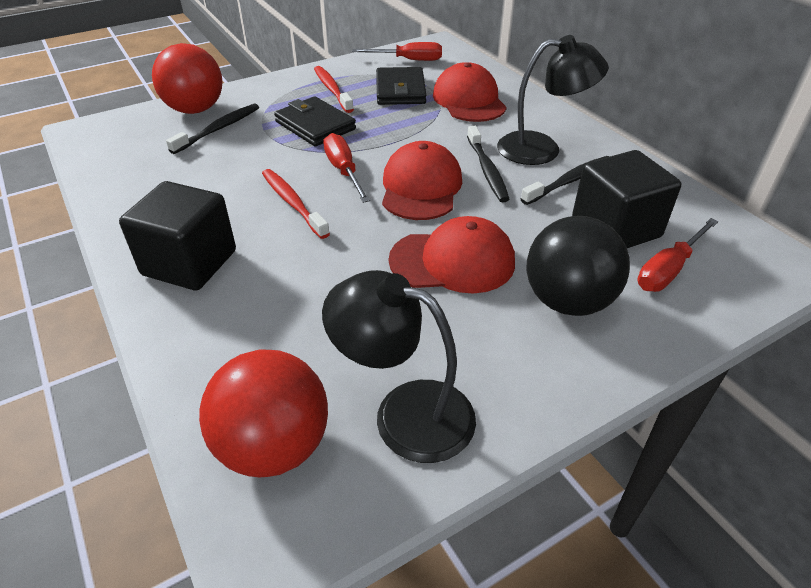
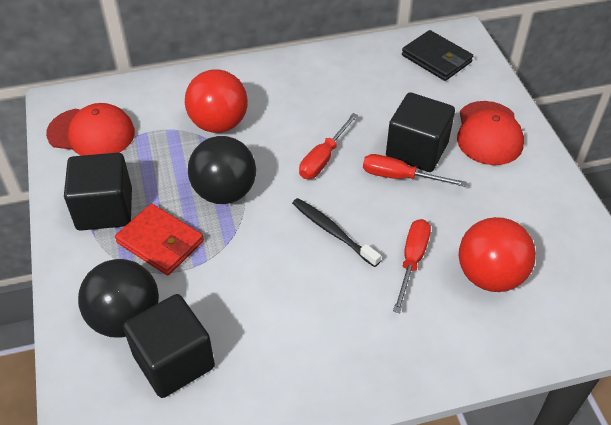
black ball: [527,216,630,316] = 1 -> [78,259,159,338] [188,136,256,204] = 2
black cube: [119,181,236,290] [572,150,681,248] = 2 -> [64,153,132,231] [123,294,215,398] [386,93,455,172] = 3
black lamp: [322,270,476,463] [497,35,609,165] = 2 -> none = 0
black toothbrush: [166,104,259,154] [467,126,509,202] [521,156,610,205] = 3 -> [292,198,381,267] = 1
black wallet: [274,96,356,146] [376,67,426,105] = 2 -> [402,30,473,81] = 1
red cap: [382,141,462,220] [389,216,515,293] [433,62,507,122] = 3 -> [46,103,135,156] [457,101,524,165] = 2
red toothbrush: [262,169,330,239] [314,66,354,113] = 2 -> none = 0
red wallet: none = 0 -> [115,204,204,275] = 1

